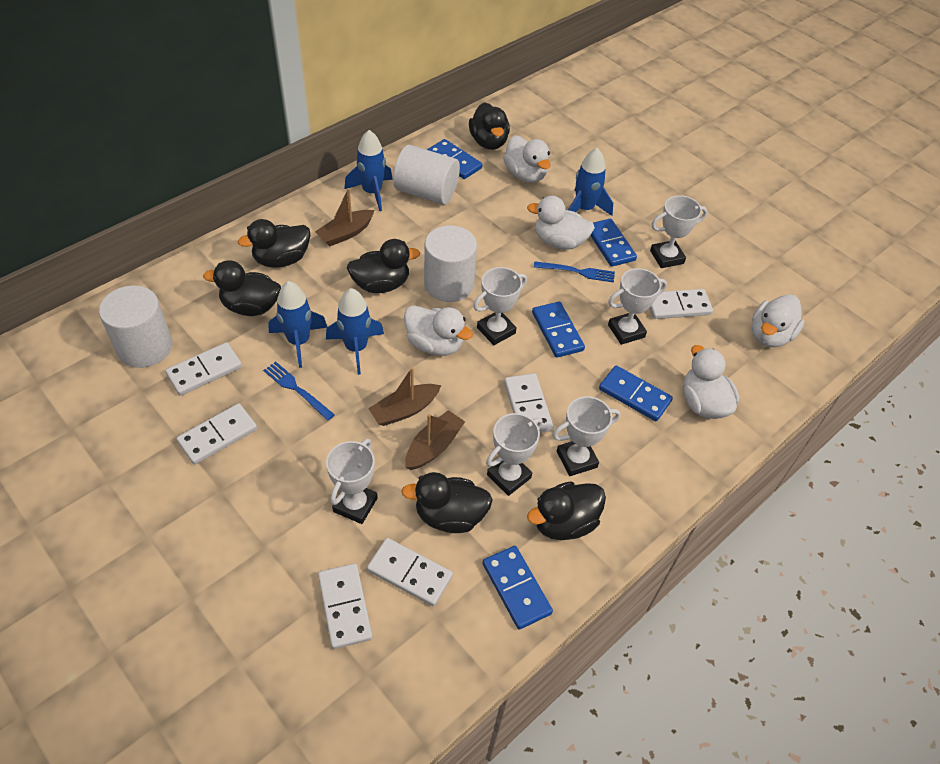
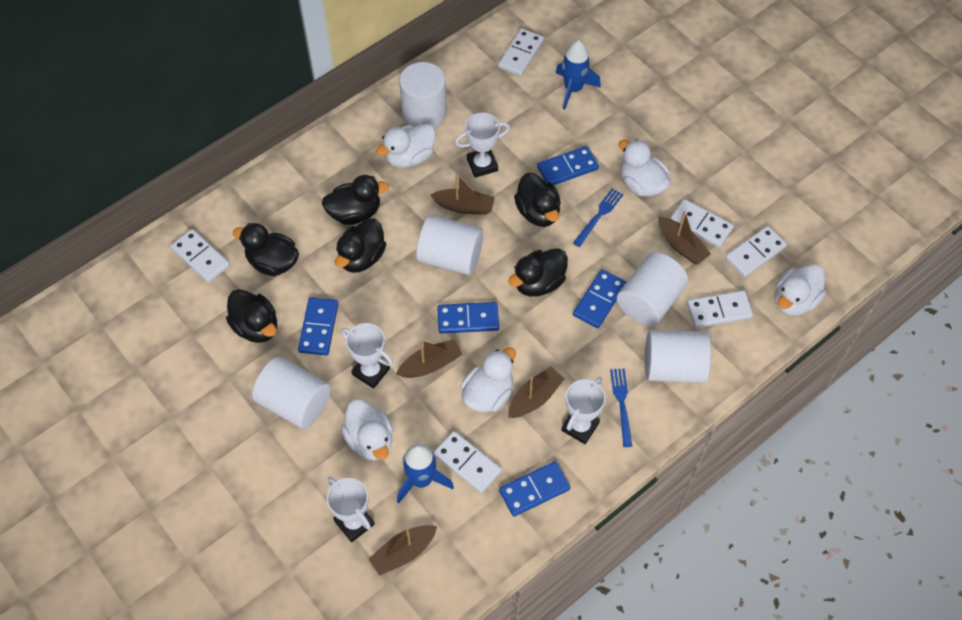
blue rocket: [268,281,327,368] [326,288,384,375] [344,130,393,211] [568,148,613,216] = 4 -> [397,443,454,503] [556,40,601,110] = 2
brown boat: [315,188,374,246] [368,367,441,426] [405,410,465,470] = 3 -> [369,525,437,576] [396,339,462,378] [430,174,495,215] [508,367,564,418] [658,211,711,264] = 5
white cylinder: [99,286,172,368] [393,145,460,205] [424,225,477,302] = 3 -> [252,357,331,429] [399,62,447,127] [416,215,483,275] [617,252,688,326] [645,330,711,383] = 5
white trophy: [326,439,378,524] [473,267,527,345] [486,413,543,496] [552,396,620,476] [608,268,667,345] [650,195,708,268] = 6 -> [327,477,375,542] [341,323,393,389] [455,113,510,178] [561,377,606,444] = 4

